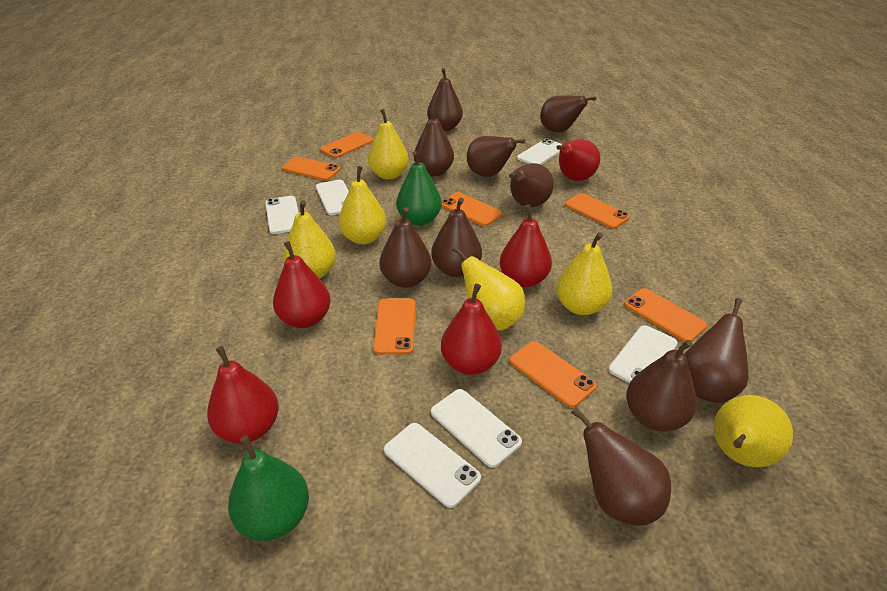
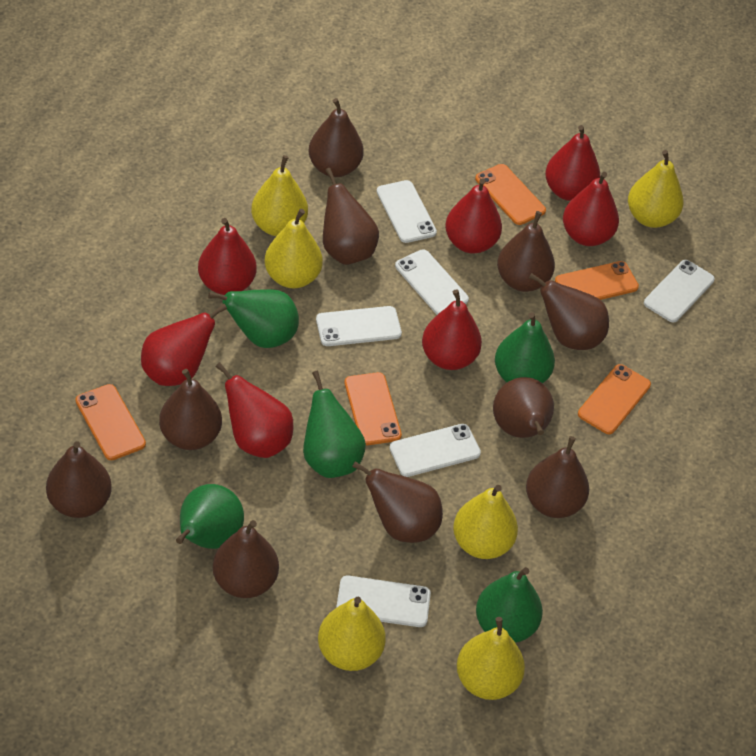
green pear: [228,435,309,541] [396,151,442,226] = 2 -> [176,484,244,549] [208,289,299,348] [303,371,366,478] [476,567,543,643] [495,312,555,383] = 5
orange phone: [282,156,340,181] [320,132,373,158] [373,298,416,355] [442,192,502,226] [509,341,597,408] [565,193,630,229] [624,288,707,342] = 7 -> [75,384,146,460] [344,372,402,445] [475,164,546,225] [555,261,639,300] [578,364,651,434] = 5
red pear: [207,346,279,444] [273,241,331,328] [441,283,502,375] [500,204,552,287] [557,139,600,181] = 5 -> [141,304,227,386] [198,218,256,295] [216,362,293,458] [422,289,482,370] [445,178,502,254] [545,125,601,201] [563,172,619,246] = 7

